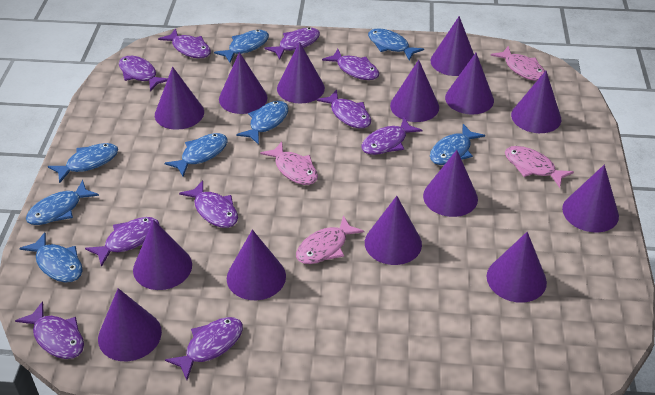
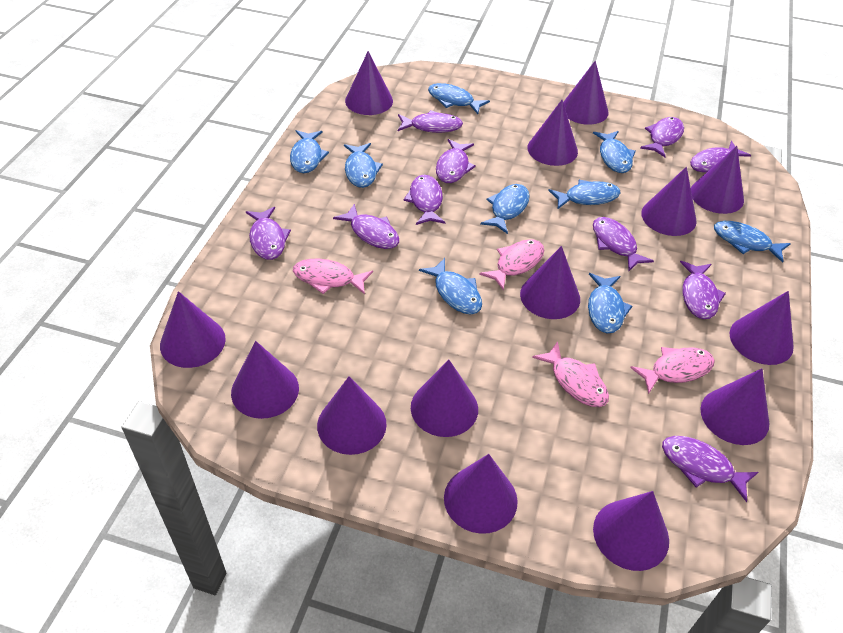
blue fish: [19,232,83,282] [26,180,99,225] [48,143,118,183] [164,133,227,176] [214,30,269,63] [236,101,288,145] [368,28,424,61] [430,124,485,165] = 8 -> [290,130,329,173] [344,143,383,188] [419,258,482,314] [428,83,490,114] [480,184,530,234] [548,180,620,209] [588,273,632,333] [593,131,636,173] [714,221,791,263] = 9

